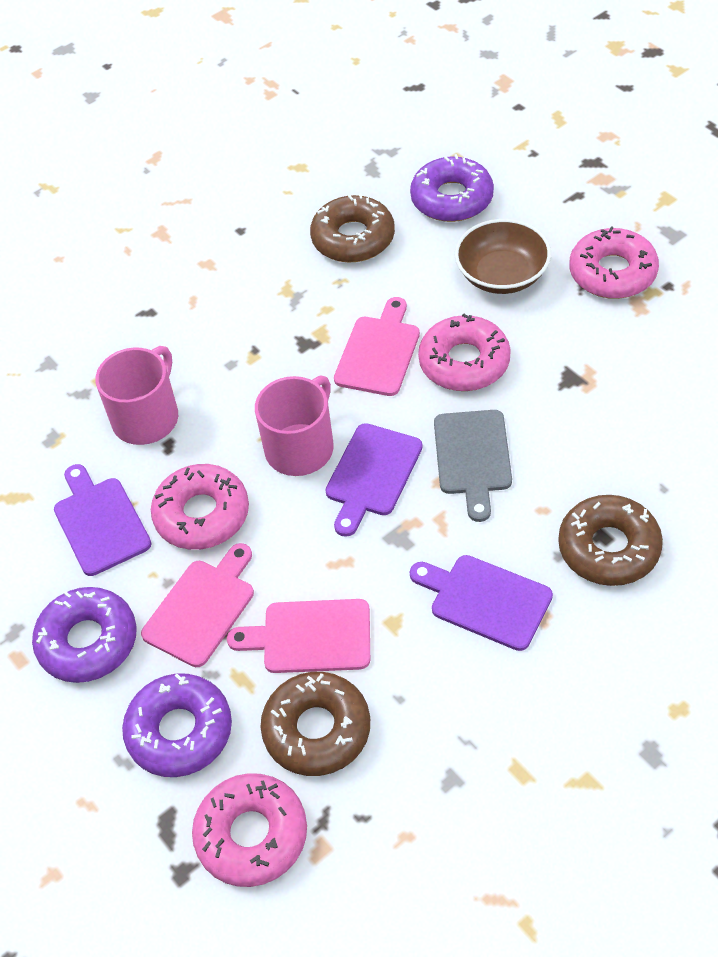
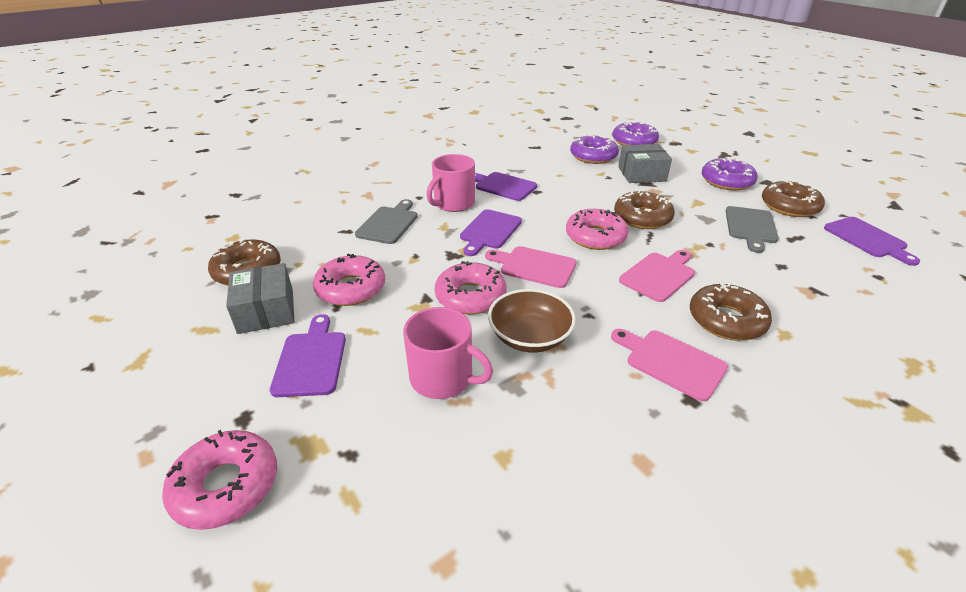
brown donut: [260,672,370,776] [310,193,395,263] [558,495,663,586] = 3 -> [208,239,281,286] [614,190,675,229] [690,283,772,341] [762,180,825,217] = 4
grey box: none = 0 -> [226,263,295,334] [618,144,672,183] = 2
grey cutting board: [434,410,512,522] = 1 -> [355,199,418,244] [726,206,779,253] = 2
purple cutting board: [54,464,152,576] [325,423,423,537] [410,555,553,651] = 3 -> [270,314,346,397] [460,209,522,256] [475,172,537,201] [824,217,920,266] = 4

